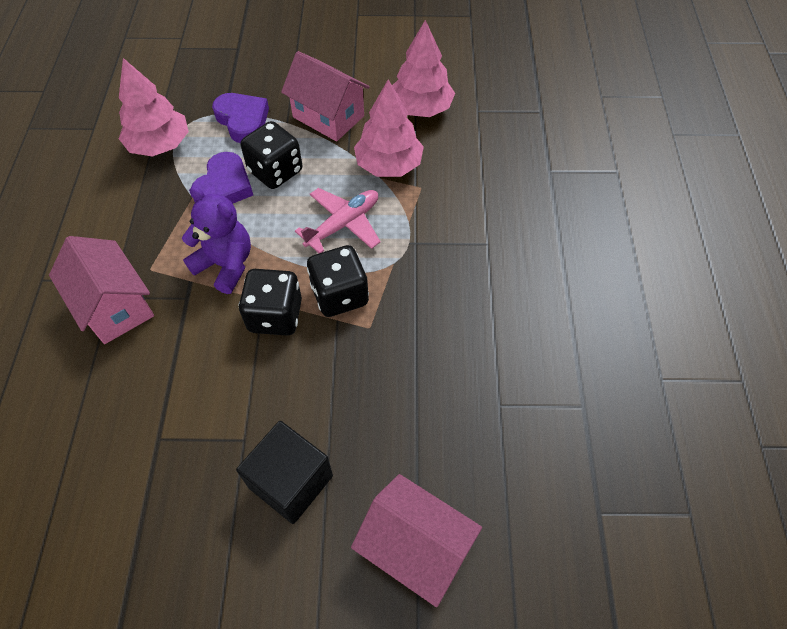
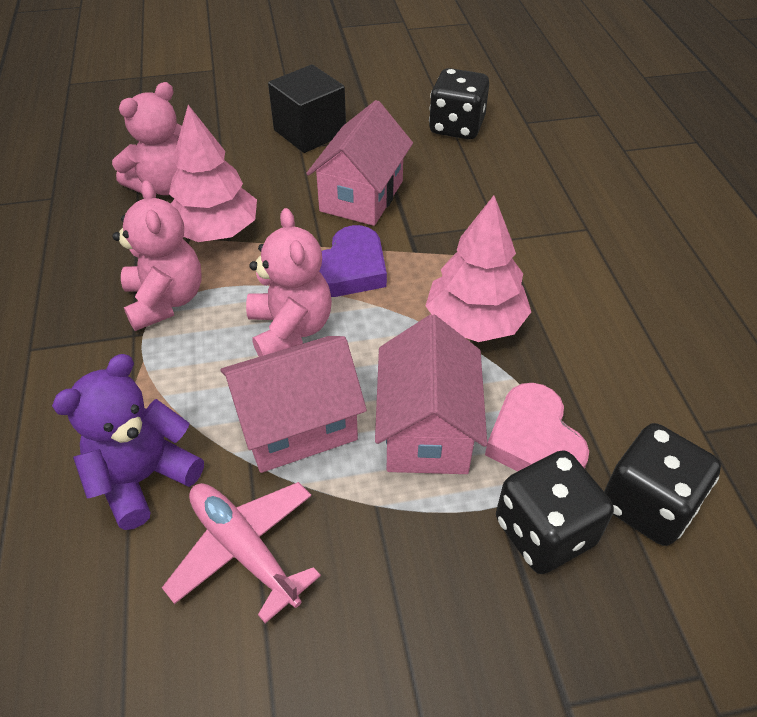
pink heart: none = 0 -> [485,383,589,471] = 1
pink teddy bear: none = 0 -> [112,82,182,195] [112,180,201,331] [246,208,332,357] = 3
pink tree: [119,58,189,157] [354,79,424,177] [392,20,455,117] = 3 -> [169,105,257,242] [425,195,531,342] = 2
purple heart: [191,152,253,204] [212,93,269,143] = 2 -> [319,225,387,297] = 1

